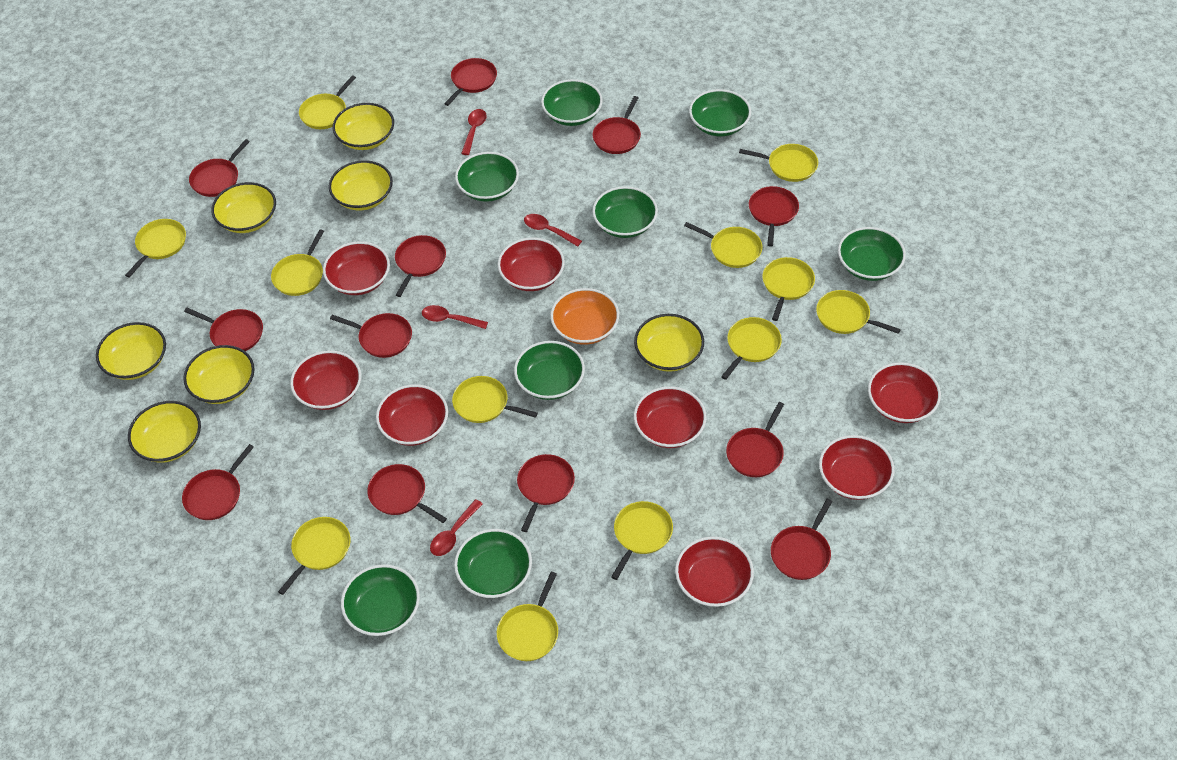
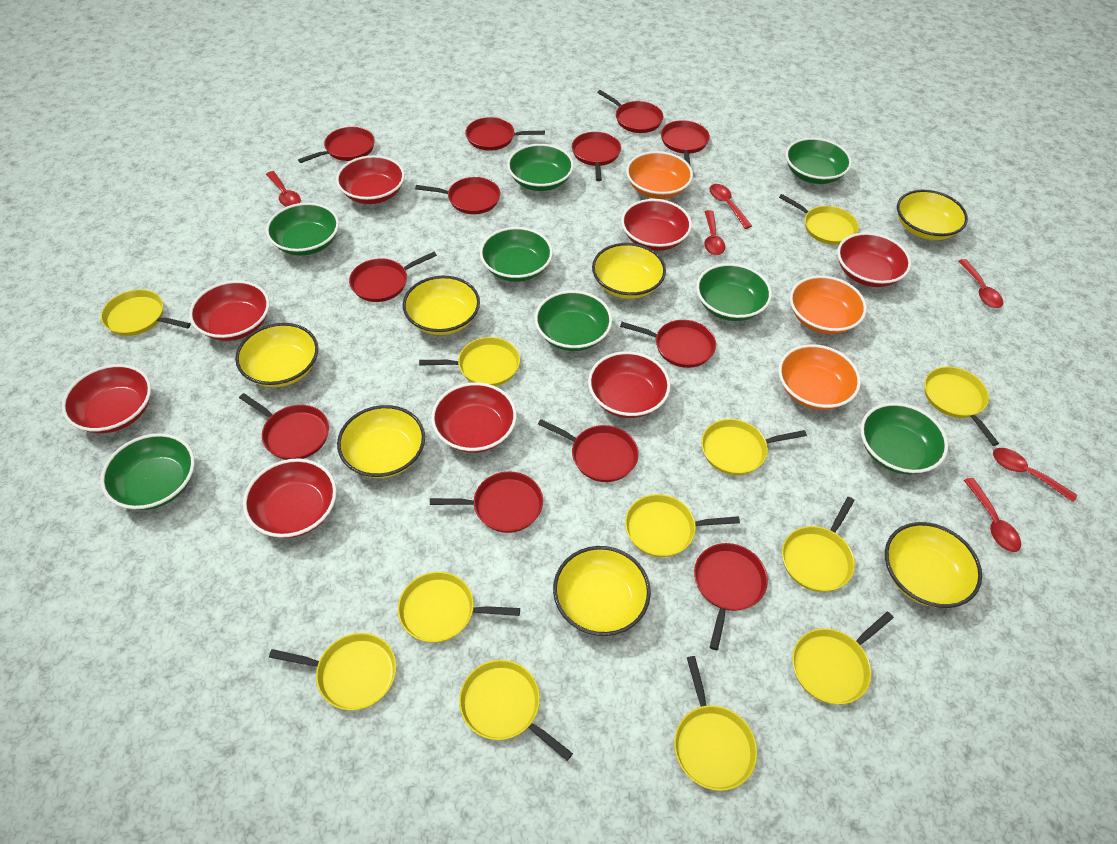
orange bowl: [550,288,619,345] = 1 -> [626,151,693,199] [778,344,861,410] [790,276,867,334] = 3
red spoon: [422,305,488,329] [430,499,483,556] [461,109,487,155] [524,214,582,247] = 4 -> [266,171,301,207] [704,210,725,255] [709,184,752,229] [958,259,1003,308] [964,478,1021,552] [993,448,1077,502] = 6

